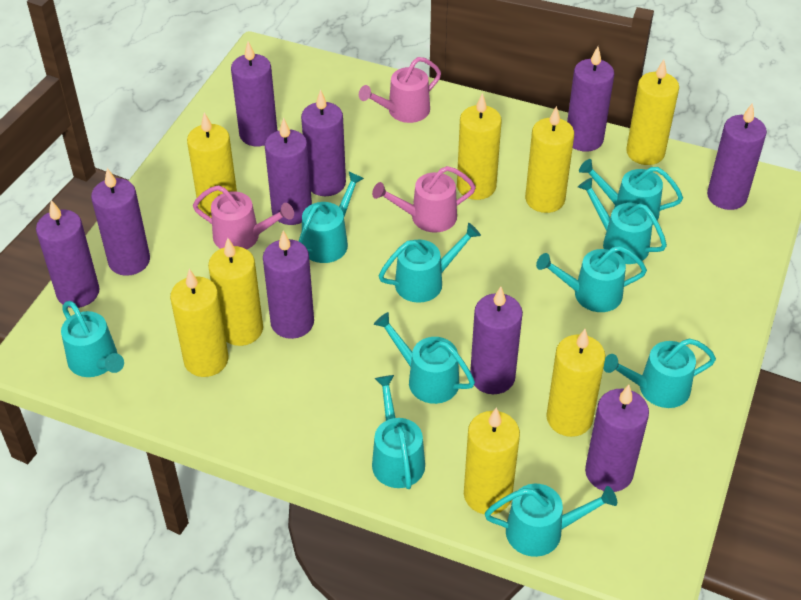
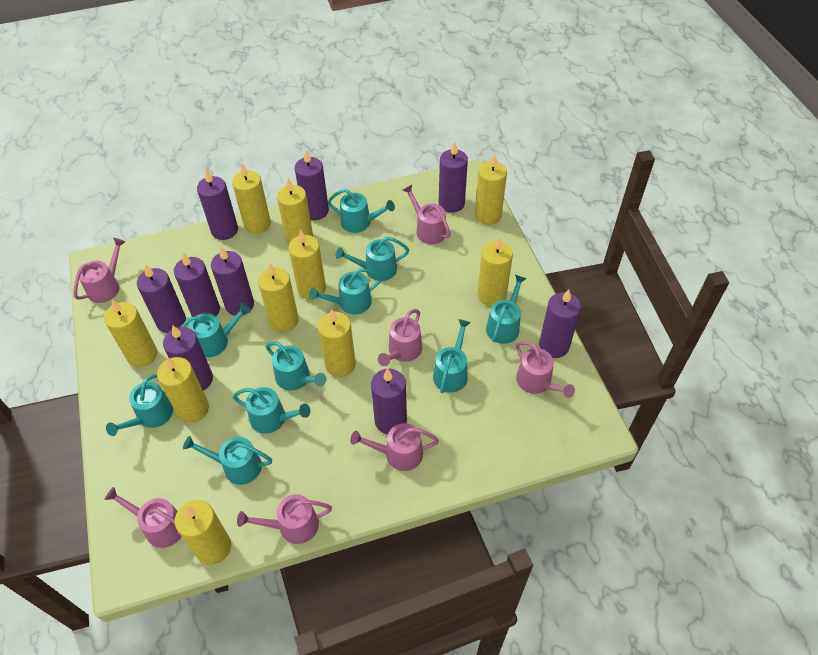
pink watering can: [193,185,294,249] [359,57,441,123] [372,166,476,233] = 3 -> [74,238,125,303] [104,487,182,548] [237,494,332,544] [350,423,439,471] [378,309,422,366] [403,185,451,244] [516,341,575,398] = 7
purple candle: [36,200,99,308] [91,168,150,276] [231,41,277,146] [263,231,314,339] [265,118,312,225] [301,89,346,196] [470,286,523,394] [567,46,614,152] [585,385,649,492] [707,103,767,210] = 10 -> [137,264,186,333] [163,325,213,391] [174,253,220,317] [197,170,238,240] [211,247,254,316] [295,150,329,220] [371,368,407,434] [439,142,468,213] [539,289,581,358] = 9
yellow candle: [170,269,229,377] [187,112,237,218] [208,238,263,346] [457,93,502,200] [464,407,520,515] [525,106,574,213] [546,329,605,437] [626,59,679,165] = 8 -> [104,300,157,367] [157,357,209,423] [175,500,231,565] [232,164,271,234] [258,263,299,332] [277,178,313,245] [288,230,326,300] [318,309,356,377] [475,154,507,225] [478,236,513,306] = 10

